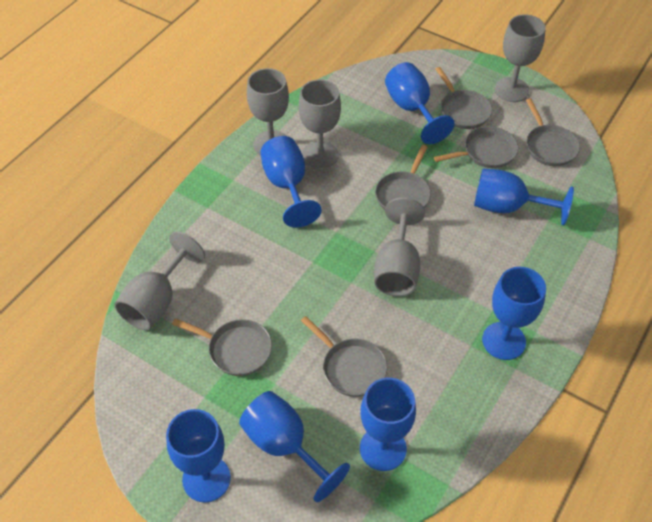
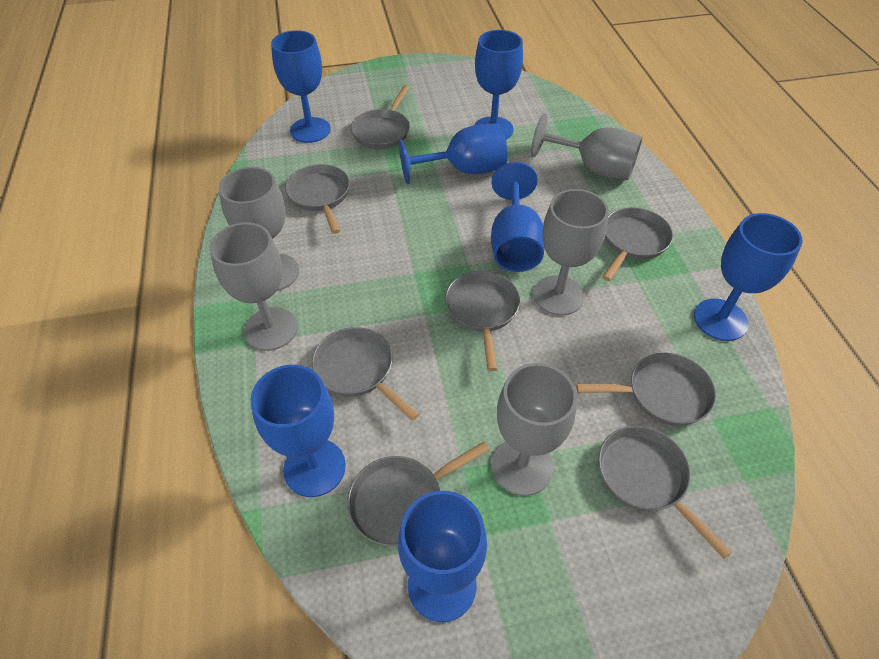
grey pan: [172,318,272,376] [301,316,387,397] [375,145,431,210] [434,126,518,168] [435,67,492,129] [526,98,580,166] = 6 -> [285,164,350,234] [312,327,419,421] [347,441,489,546] [351,85,410,149] [445,271,520,371] [576,353,716,426] [598,426,732,559] [603,207,673,281] = 8

